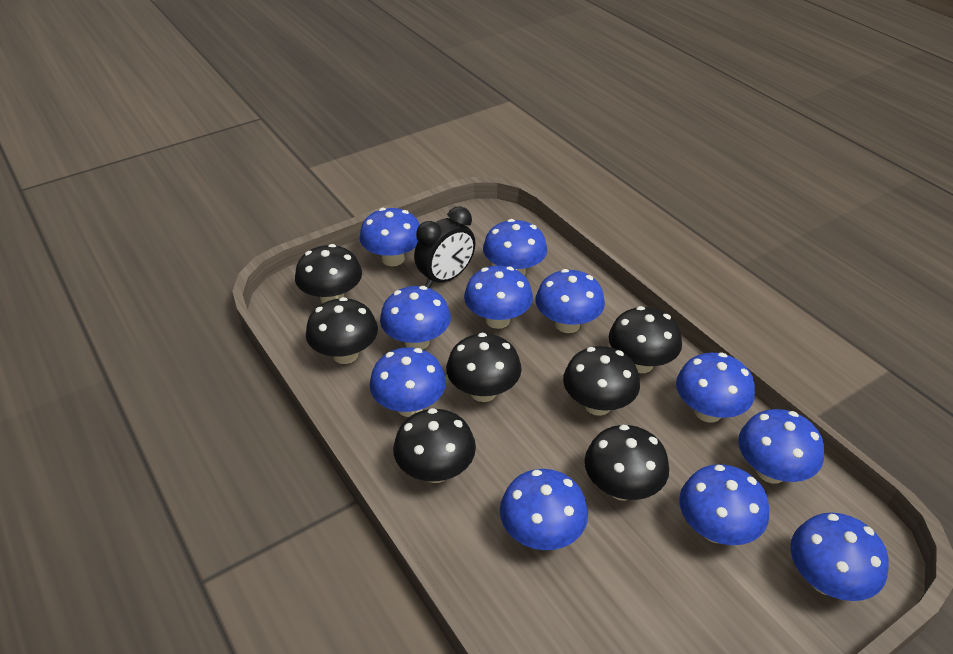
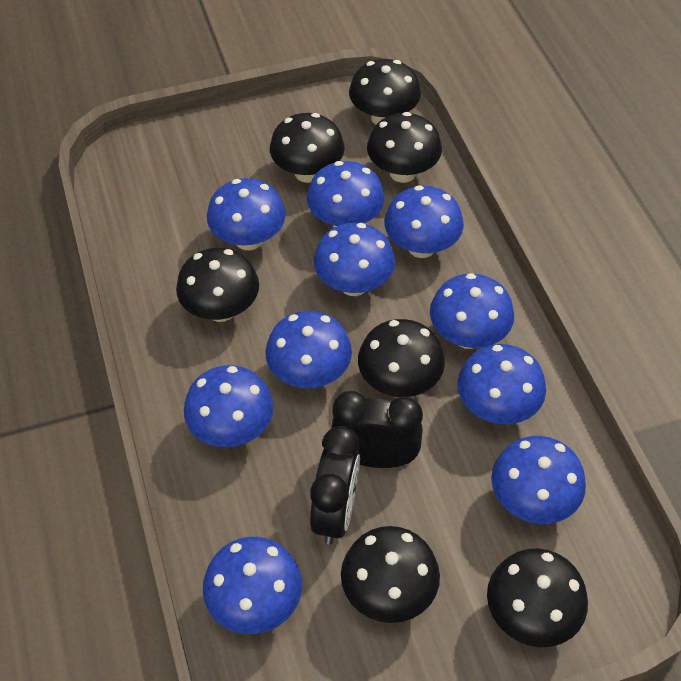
black clock: [414,206,475,288] = 1 -> [310,426,360,544] [332,391,423,468] = 2
blue mushroom: [359,208,420,266] [369,347,446,417] [380,286,451,350] [464,266,533,329] [483,219,547,276] [500,469,588,550] [536,269,605,333] [676,353,755,423] [679,464,769,545] [738,409,824,483] [790,512,889,601] = 11 -> [184,365,274,447] [203,537,302,634] [207,178,286,250] [265,311,352,388] [307,161,385,227] [314,223,395,296] [384,185,464,258] [430,273,514,349] [457,344,546,424] [491,436,586,524] = 10

